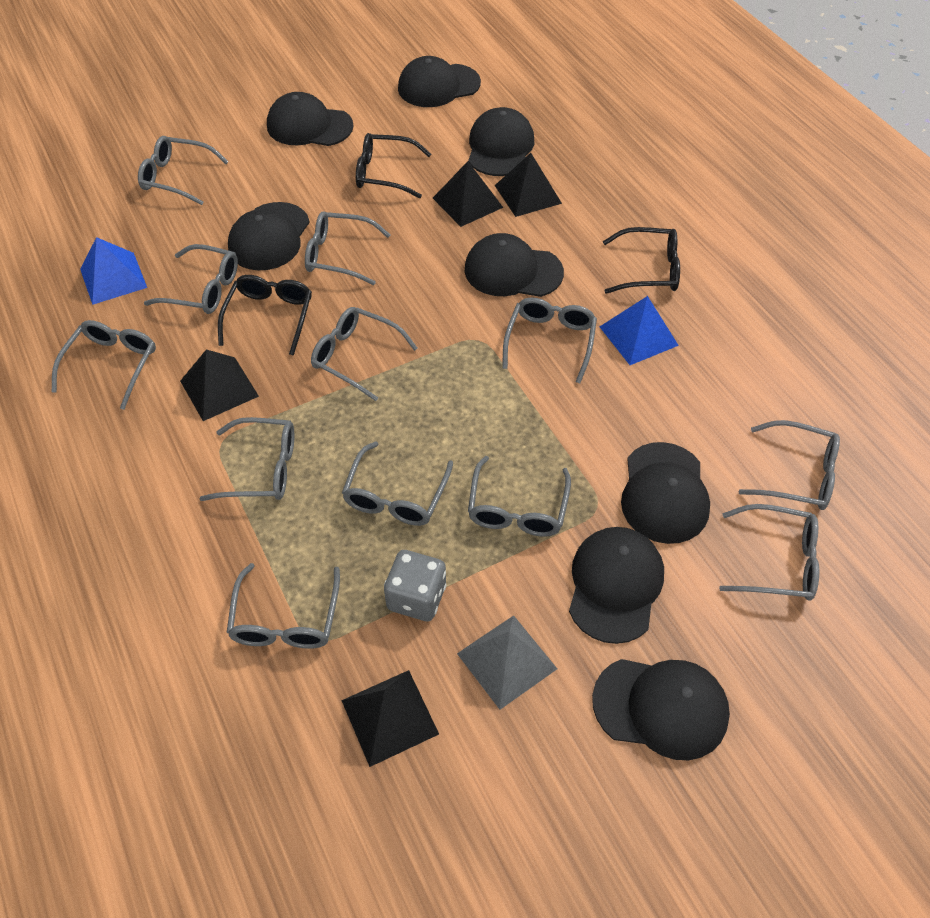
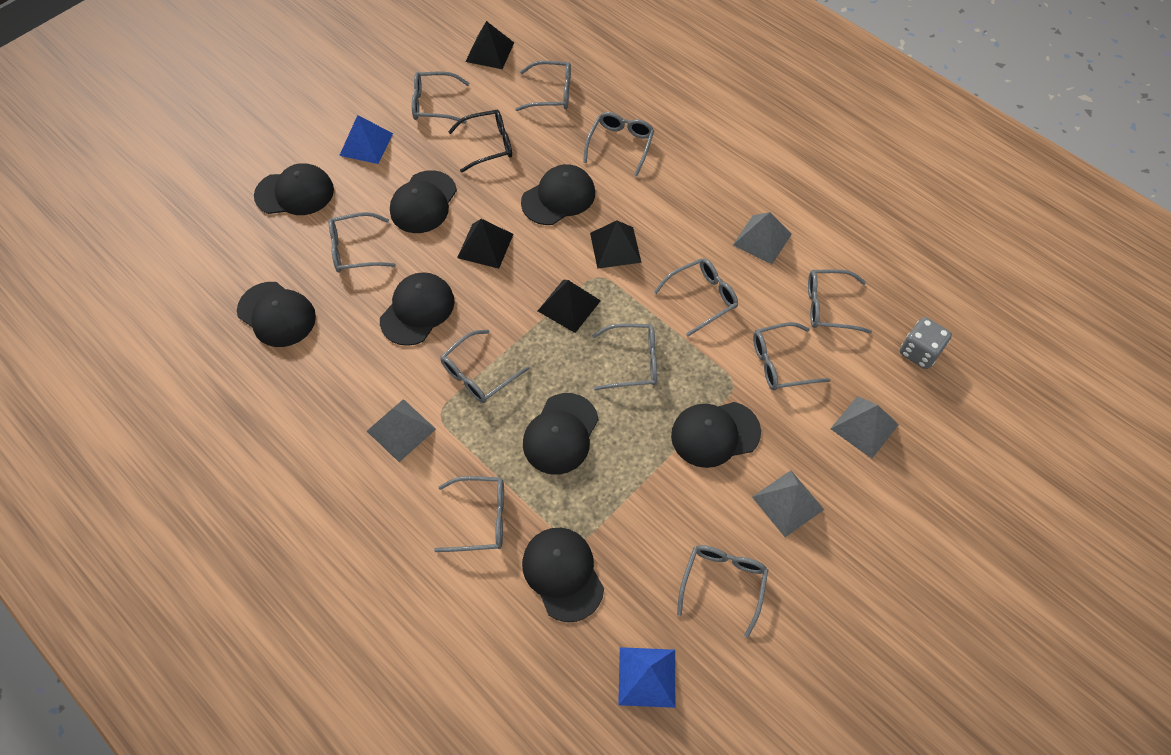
black glasses: [218,275,312,356] [356,133,431,198] [603,227,680,294] = 3 -> [448,110,512,173] = 1
grey glasses: [52,320,156,410] [138,136,229,205] [144,244,238,314] [199,417,294,501] [226,563,340,649] [305,212,391,285] [311,307,417,401] [342,441,453,526] [468,456,571,537] [502,298,597,383] [719,504,819,601] [738,420,840,510] = 12 -> [329,212,396,273] [412,72,470,124] [434,476,504,552] [440,330,530,403] [515,61,571,111] [583,112,655,177] [592,324,657,390] [654,258,738,336] [677,545,768,638] [753,322,830,390] [808,269,872,334] = 11
grey pyramid: [457,615,557,710] = 1 -> [367,399,436,462] [733,212,792,264] [752,470,824,537] [830,396,899,459] = 4

